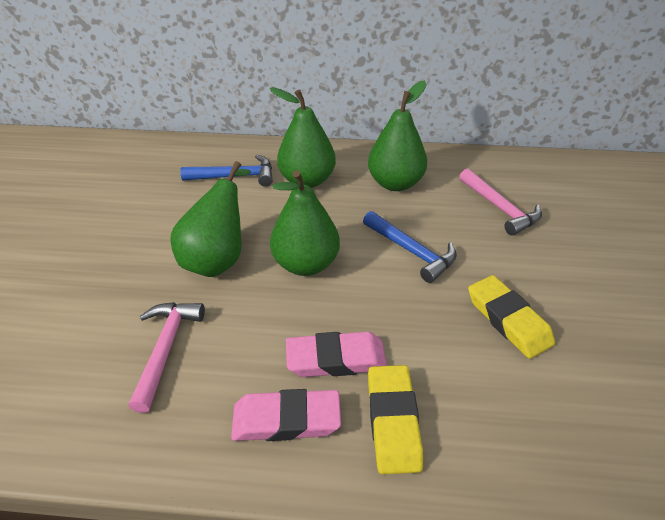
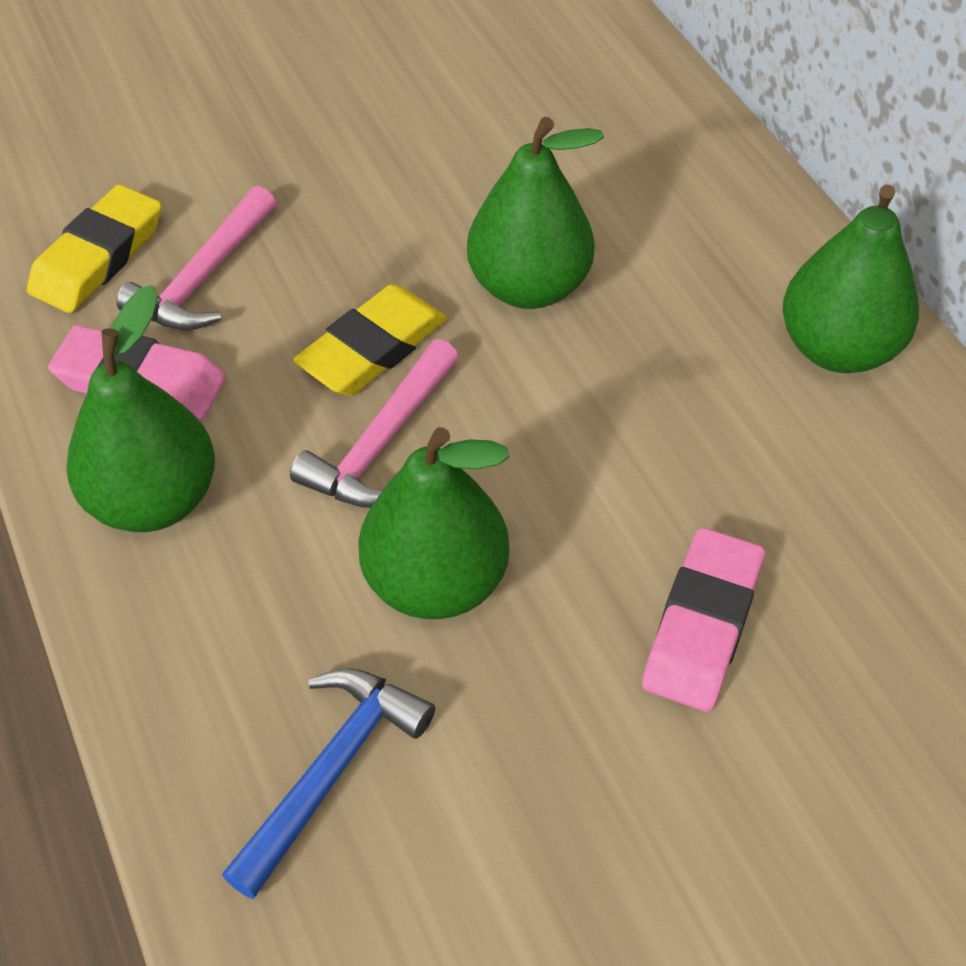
blue hammer: [180,155,273,187] [363,211,457,283] = 2 -> [222,668,435,899] = 1

